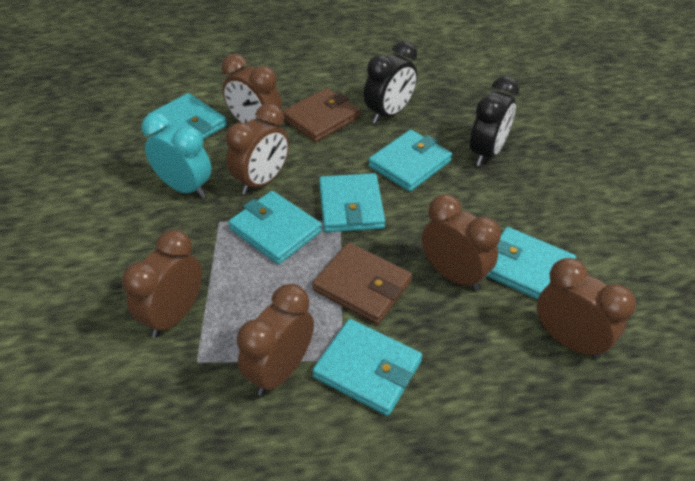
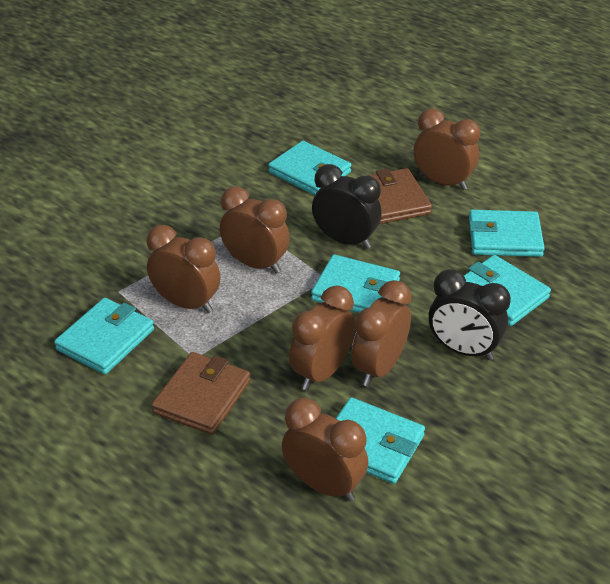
turquoise clock: [142,113,212,198] = 1 -> none = 0

